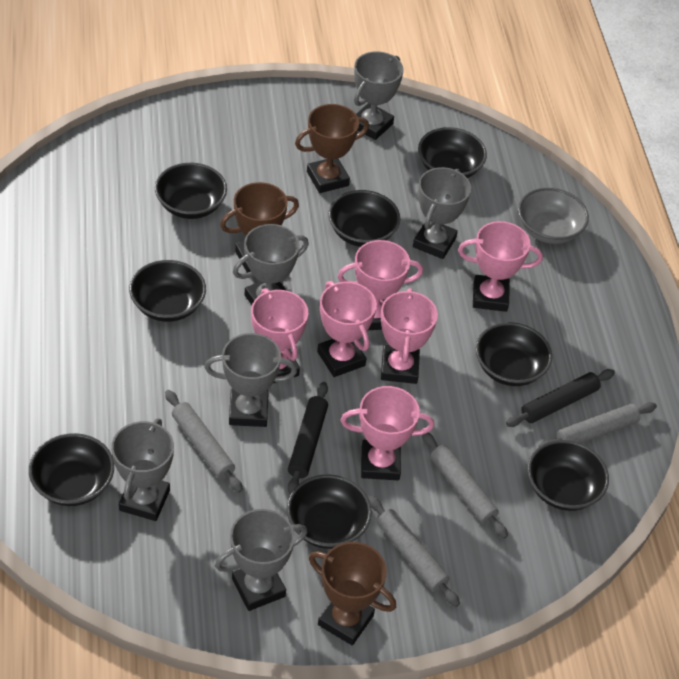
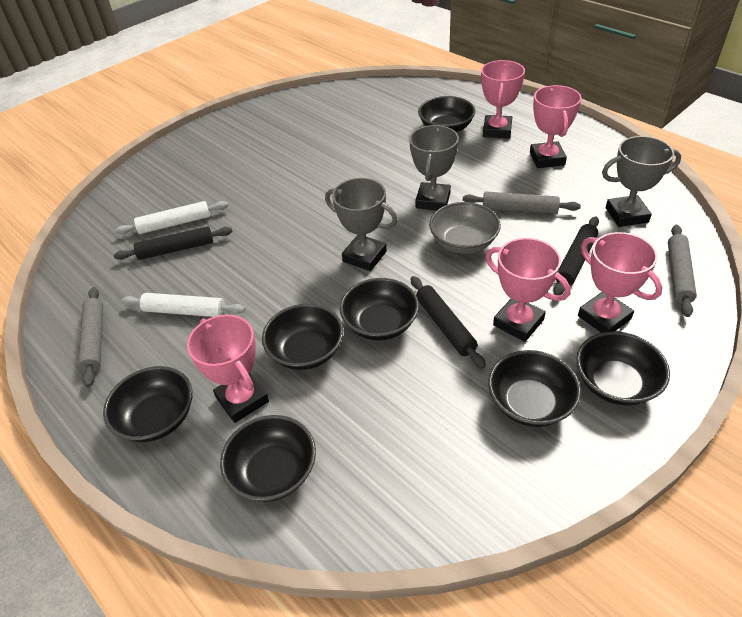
black bowl: [29,433,114,506] [129,260,206,322] [155,163,227,219] [287,475,372,549] [328,190,400,247] [418,127,487,178] [475,322,552,386] [527,440,609,511] = 8 -> [103,366,193,442] [220,415,316,502] [262,304,343,370] [340,278,419,341] [418,96,476,132] [488,350,581,427] [576,331,670,406] = 7
black rolling pin: [288,382,328,494] [506,369,615,427] = 2 -> [114,226,232,260] [411,276,486,369] [553,216,599,295] = 3
brown trophy: [220,182,299,273] [295,104,369,193] [309,542,396,645] = 3 -> none = 0
grey rolling pin: [165,390,243,493] [368,495,460,607] [422,433,508,539] [539,402,657,447] = 4 -> [78,287,103,387] [463,192,581,214] [668,225,697,317] = 3
grey trophy: [111,418,174,521] [205,333,297,427] [215,509,307,611] [233,224,309,305] [354,51,404,140] [413,167,471,259] = 6 -> [325,178,398,271] [409,125,459,210] [602,136,681,227] = 3
pink trophy: [251,288,308,383] [317,281,377,377] [338,240,423,330] [341,386,434,480] [381,288,438,384] [458,221,543,312] = 6 -> [187,315,269,423] [481,60,525,138] [485,238,571,342] [530,85,582,168] [578,232,662,333] = 5
white rolling pin: none = 0 -> [115,201,228,234] [121,293,245,317] = 2

